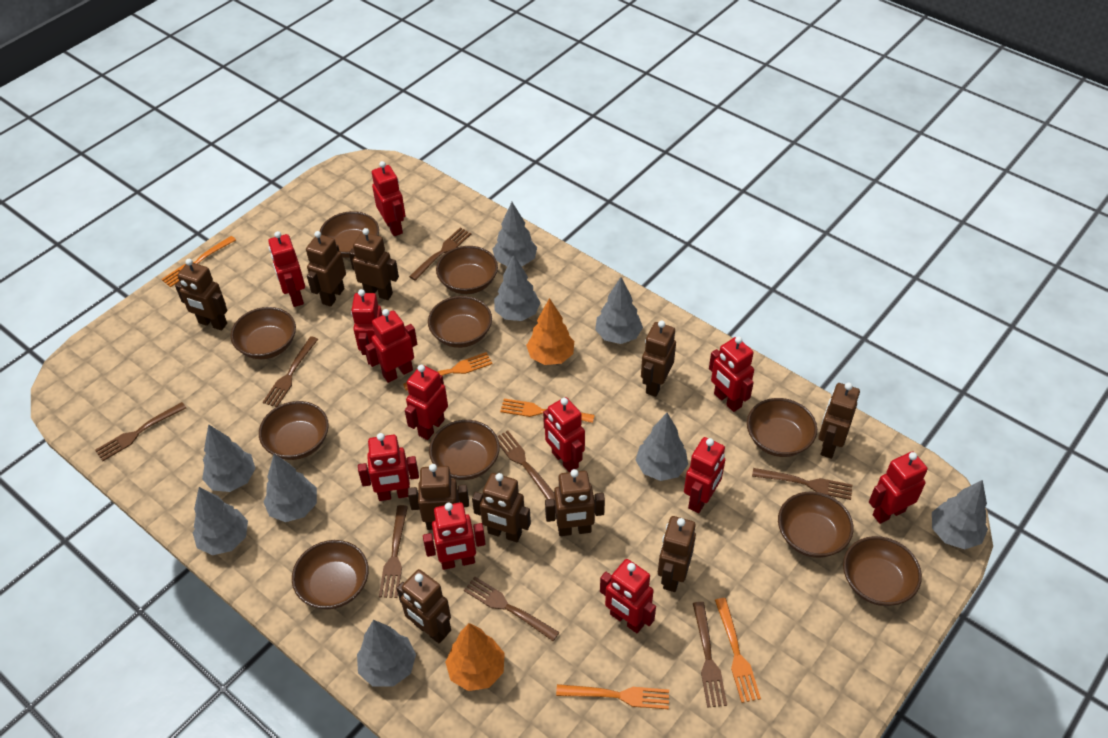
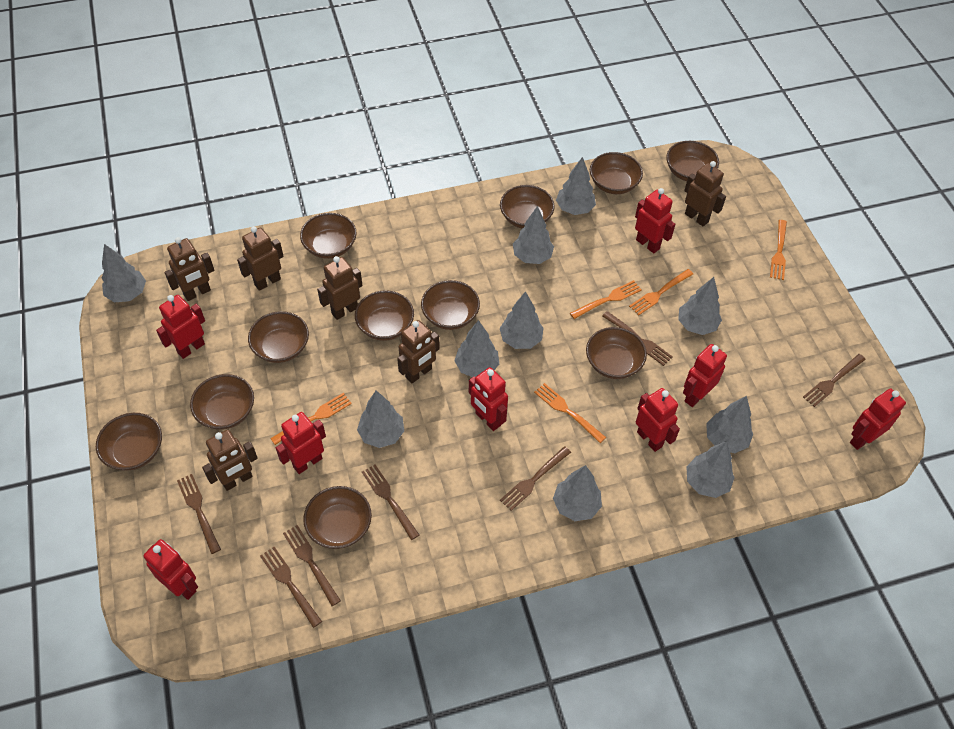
brown bowl: [231,307,296,359] [259,401,329,460] [292,540,369,609] [320,211,379,258] [428,296,492,348] [429,420,500,480] [436,246,498,294] [747,398,817,457] [778,491,854,558] [843,536,922,606] = 10 -> [96,413,162,471] [190,374,254,430] [248,311,309,363] [300,213,356,259] [303,486,372,549] [355,290,414,341] [421,280,480,330] [500,185,555,229] [586,327,647,379] [590,152,643,194] [666,141,719,181] = 11
brown fork: [95,402,186,461] [263,336,318,407] [379,505,408,598] [409,228,471,281] [464,577,560,641] [498,430,555,501] [693,602,727,708] [752,468,852,500] = 8 -> [177,474,221,554] [260,547,322,628] [283,525,341,606] [362,465,419,540] [500,446,571,511] [602,311,673,366] [803,354,866,407] = 7
brown robot: [175,259,227,330] [306,231,346,307] [349,228,399,300] [397,569,451,644] [408,464,469,530] [472,473,531,542] [545,469,605,536] [641,321,676,397] [658,516,696,592] [818,383,860,459] = 10 -> [164,237,215,301] [202,430,258,491] [237,226,284,291] [317,256,363,320] [397,320,440,383] [684,161,726,226] = 6
grey tree: [193,487,248,555] [202,424,256,492] [264,454,317,522] [357,620,416,687] [492,202,537,267] [494,255,541,321] [595,277,643,344] [636,413,688,481] [932,480,988,549] = 9 -> [102,244,146,302] [357,390,404,448] [454,320,499,377] [500,291,544,349] [513,206,554,264] [553,465,602,521] [556,157,596,215] [678,277,722,335] [686,441,735,498] [706,396,753,453] = 10
orange tree: [445,623,505,691] [526,298,574,365] = 2 -> none = 0
red robot: [268,231,305,307] [351,289,382,365] [358,433,419,501] [365,309,417,383] [372,161,406,236] [405,365,448,440] [423,502,486,570] [543,397,585,472] [600,559,656,633] [684,437,725,513] [709,336,754,412] [869,451,928,524] = 12 -> [144,539,198,600] [156,295,205,359] [276,412,326,474] [469,367,508,431] [635,188,675,253] [636,388,680,452] [683,344,727,407] [850,389,906,450] = 8

